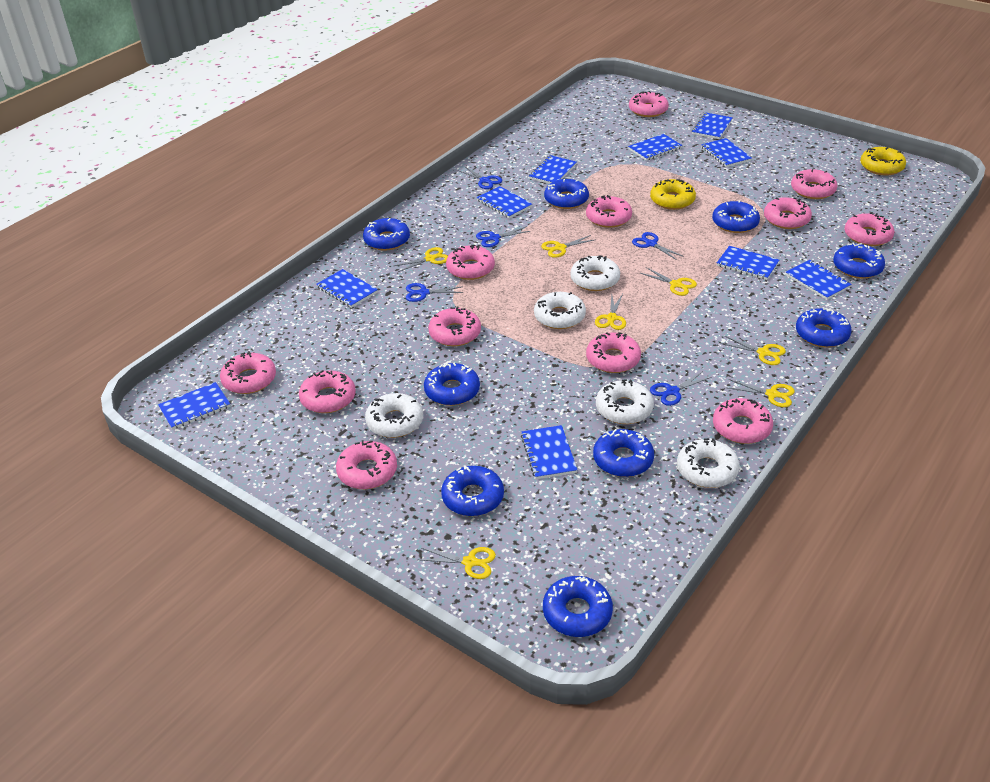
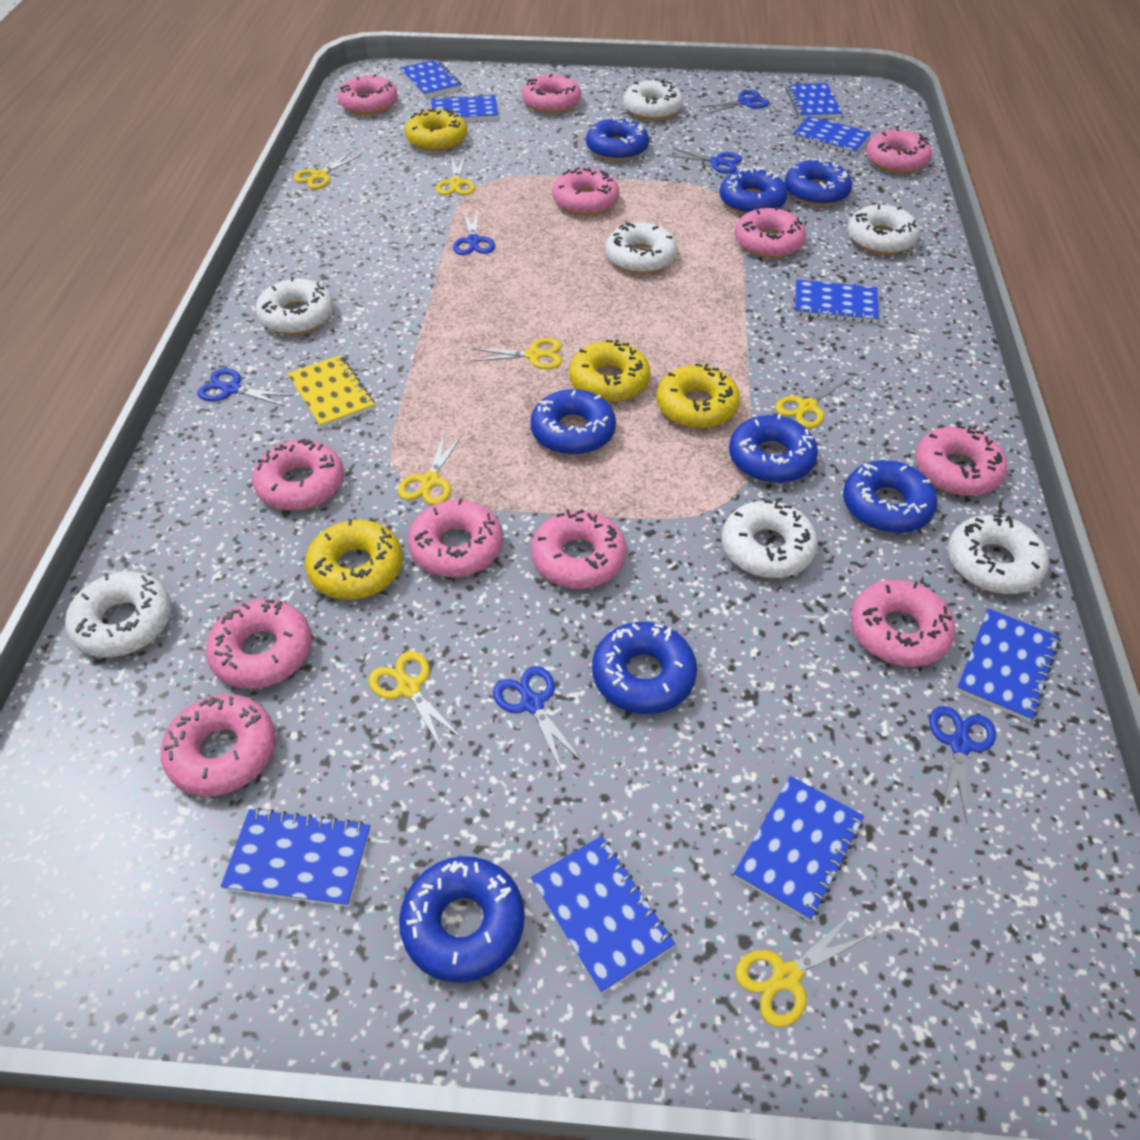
blue donut: [363,218,410,251] [424,363,480,406] [441,465,504,516] [543,576,613,637] [544,179,589,209] [593,429,654,477] [712,200,760,233] [796,308,851,348] [833,243,885,279] = 9 -> [399,856,525,983] [531,389,616,455] [586,116,649,161] [592,622,697,714] [719,168,788,215] [729,414,818,483] [785,158,852,206] [843,460,937,533] = 8
blue notebook: [158,382,231,430] [316,269,378,308] [477,186,532,218] [521,425,577,479] [529,155,577,184] [628,134,682,161] [692,112,733,139] [701,138,752,167] [717,246,779,280] [786,260,852,300] = 10 -> [221,808,371,907] [400,59,462,97] [431,94,498,121] [531,836,675,993] [734,776,864,921] [786,83,842,119] [792,116,871,155] [795,280,879,323] [956,608,1060,722] = 9
blue scissors: [406,283,463,302] [459,166,502,189] [476,226,531,247] [632,232,684,260] [650,371,711,406] = 5 -> [197,368,294,407] [453,210,495,255] [493,666,584,772] [667,147,742,174] [701,90,769,114] [929,706,996,823] = 6
white donut: [365,393,423,438] [534,292,586,329] [570,256,620,291] [596,379,654,424] [677,438,740,488] = 5 -> [65,572,172,657] [256,277,334,335] [605,222,677,274] [623,79,683,120] [722,500,818,578] [847,205,920,254] [948,515,1049,594] = 7
yellow donut: [650,179,696,210] [860,147,906,176] = 2 -> [305,519,403,600] [405,108,467,151] [569,339,651,402] [656,363,740,429] = 4
yellow notebook: none = 0 -> [287,355,375,428] = 1

